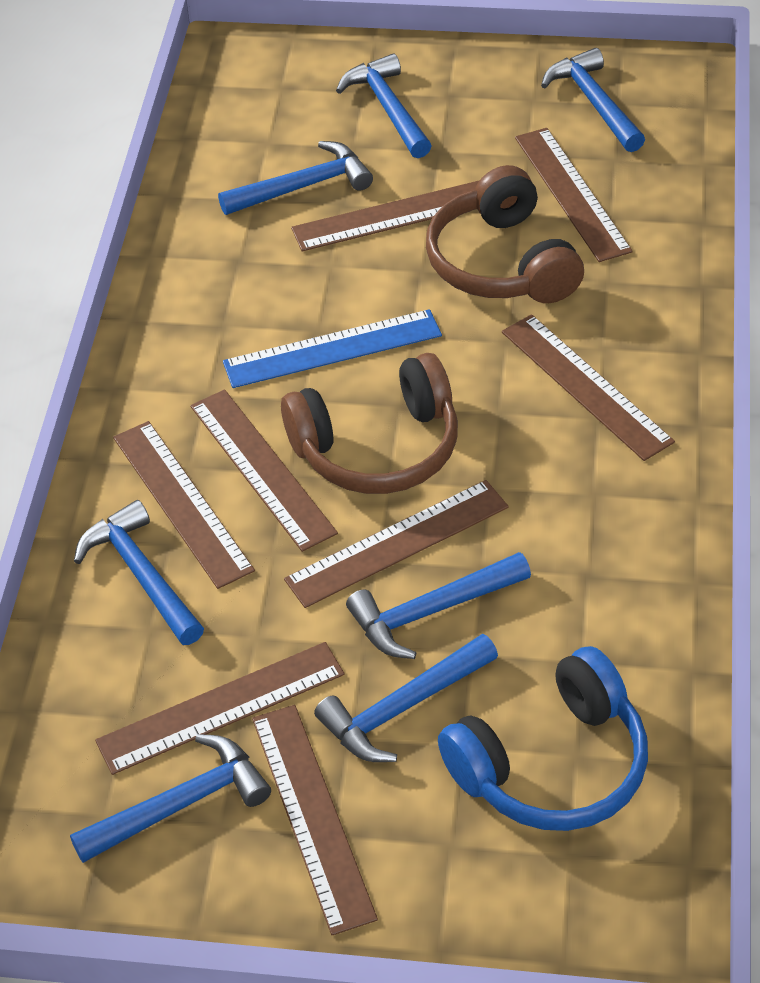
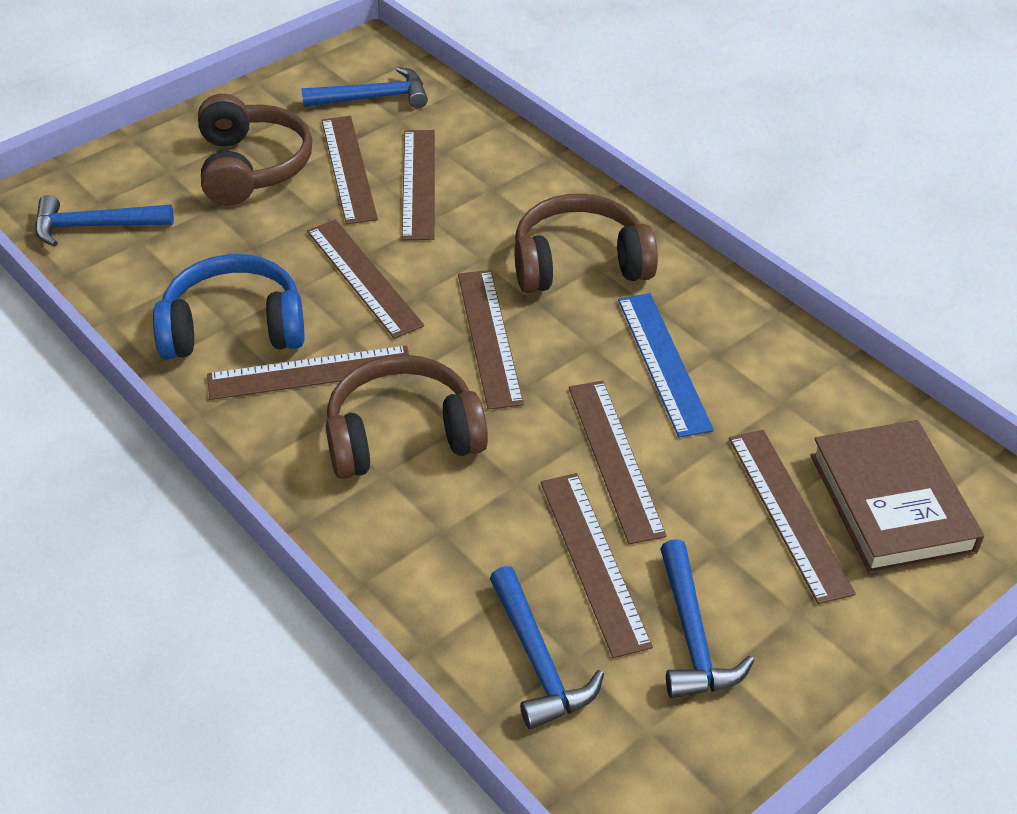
blue hammer: [70,734,271,863] [74,500,204,645] [218,141,373,215] [314,634,498,762] [336,54,432,158] [346,552,531,659] [541,48,645,152] = 7 -> [35,195,174,247] [301,67,428,109] [490,566,604,729] [660,539,755,698] = 4
brown book: none = 0 -> [811,420,984,574] = 1
brown headphones: [281,353,458,494] [426,165,584,303] = 2 -> [198,94,312,206] [326,355,488,479] [515,194,658,293] = 3

